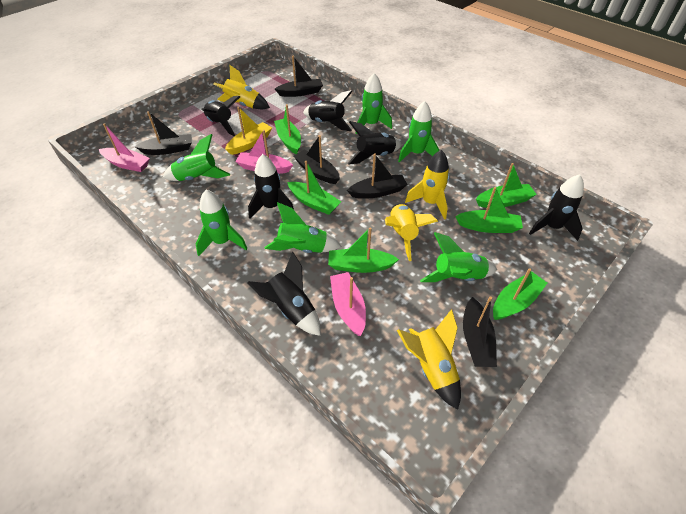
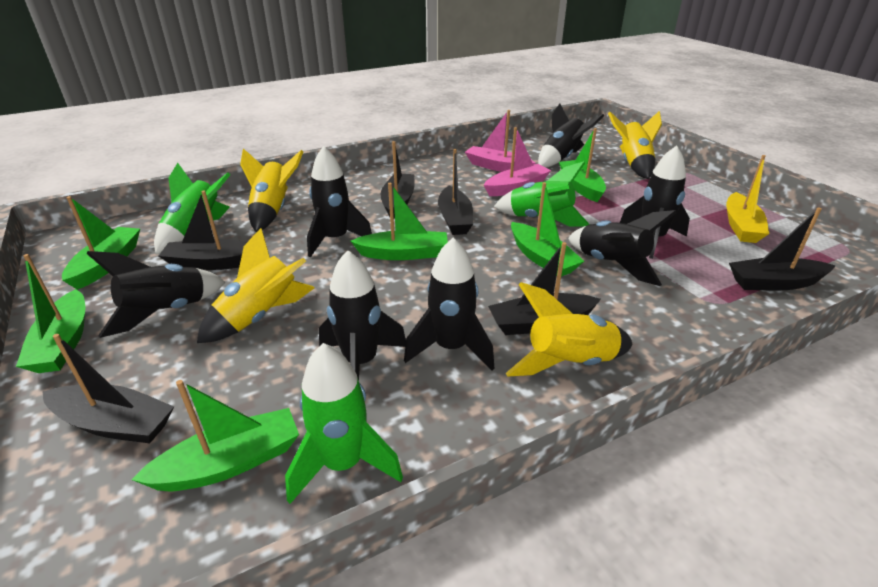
black boat: [134,111,192,155] [275,56,323,97] [294,135,340,184] [347,154,407,199] [463,296,497,367] = 5 -> [43,334,174,444] [159,191,247,270] [381,141,414,218] [438,149,473,235] [488,242,601,335] [729,207,836,291] = 6
black rocket: [202,96,240,136] [247,252,321,336] [248,154,294,218] [303,90,353,131] [348,121,402,165] [529,174,584,241] = 6 -> [87,251,225,338] [307,146,372,258] [319,250,406,380] [404,237,494,371] [538,104,604,168] [568,210,677,286] [620,145,690,259] = 7
green rocket: [163,134,230,181] [196,190,248,256] [264,202,342,253] [356,73,392,134] [398,101,439,163] [420,232,497,282] = 6 -> [154,163,231,254] [285,343,403,504] [494,161,590,227] = 3
pink boat: [99,123,150,172] [235,130,293,174] [330,272,366,336] = 3 -> [465,110,535,172] [484,127,551,196] = 2

